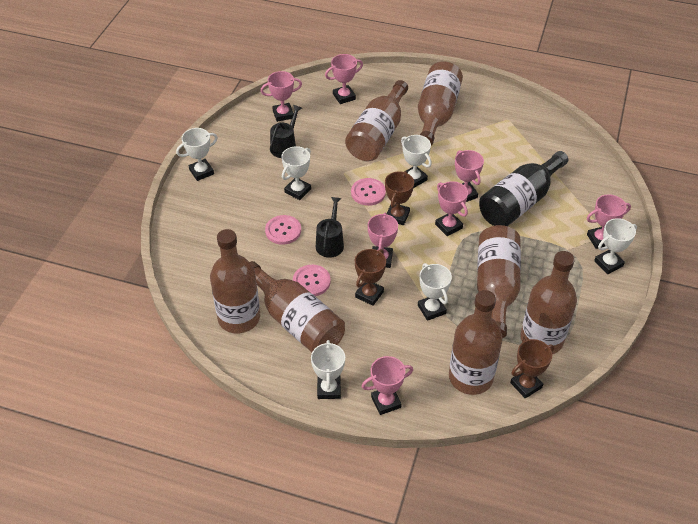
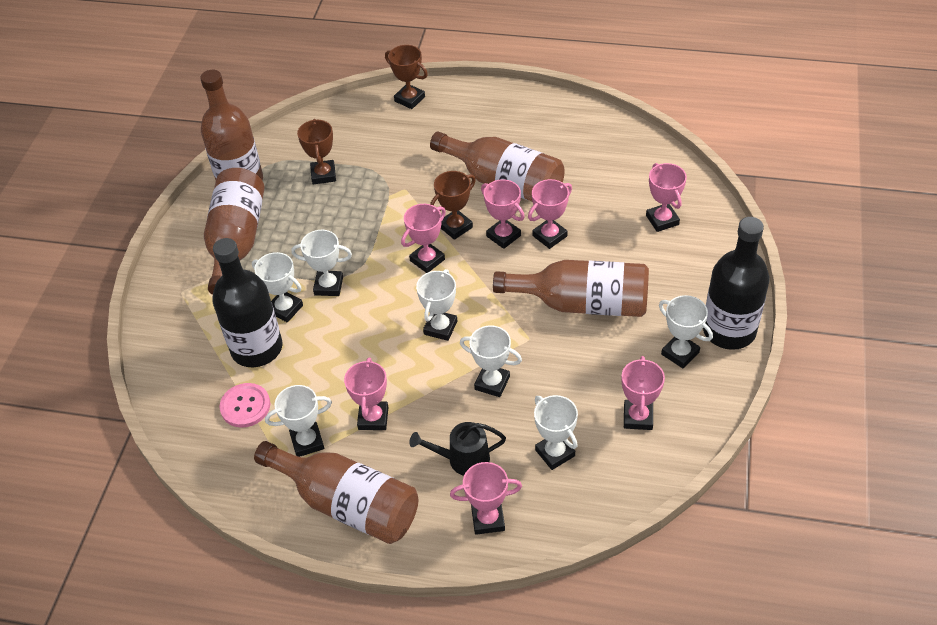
black bottle: [479,151,568,226] = 1 -> [212,238,282,367] [703,217,769,350] = 2
black watering can: [270,105,302,158] [316,197,344,258] = 2 -> [409,422,506,476] = 1
brown bottle: [210,229,260,333] [250,261,345,352] [345,80,408,161] [418,61,463,145] [449,290,503,395] [477,225,521,338] [521,251,577,354] = 7 -> [200,70,263,180] [204,168,264,295] [254,441,418,544] [430,132,565,202] [493,260,649,317] = 5
pink button: [265,215,301,245] [293,265,331,296] [351,178,386,206] = 3 -> [219,383,270,428] = 1
white trophy: [176,128,218,181] [281,146,311,200] [311,340,345,399] [401,135,432,188] [418,263,452,321] [594,218,637,274] = 6 -> [252,252,303,322] [265,385,332,457] [291,230,352,296] [416,269,457,341] [460,326,522,397] [534,395,578,470] [659,295,713,368] = 7

